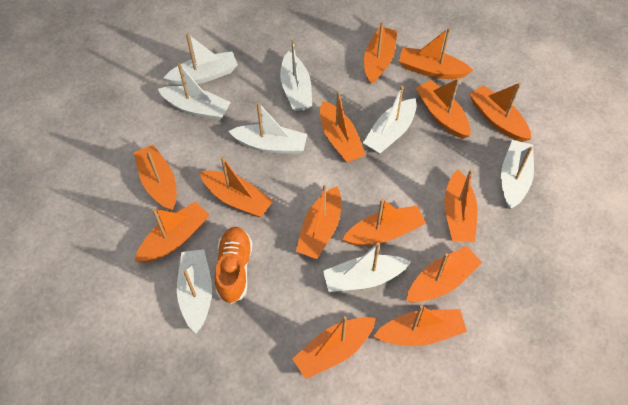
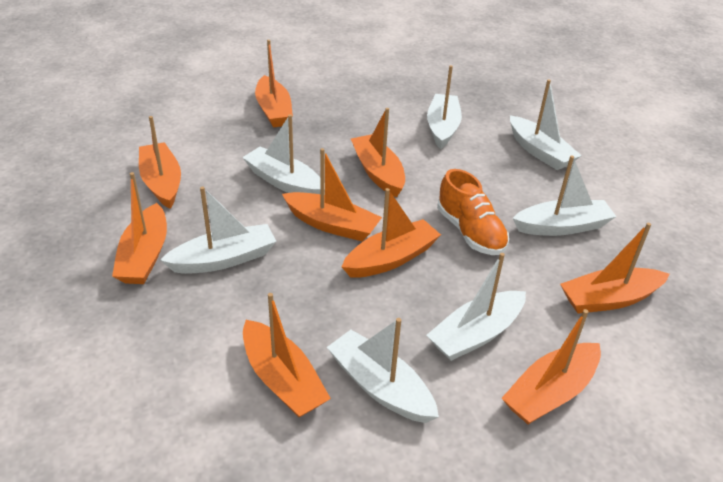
orange boat: [134,145,176,211] [134,201,209,263] [200,156,273,217] [292,316,376,379] [296,185,341,259] [320,91,366,163] [342,199,426,246] [364,21,397,84] [374,305,467,346] [399,27,473,79] [406,246,482,303] [416,78,471,139] [444,169,478,242] [469,82,532,142] = 14 -> [112,172,167,284] [139,116,181,209] [243,293,331,417] [255,40,293,128] [282,148,382,241] [342,188,441,278] [351,108,405,197] [502,309,601,424] [560,223,669,314] = 9
white boat: [158,63,231,120] [164,33,238,86] [177,249,212,333] [228,102,307,154] [280,39,312,111] [323,242,411,292] [363,85,417,154] [501,140,534,209] = 8 -> [160,186,276,274] [242,114,325,194] [327,318,439,423] [426,253,526,361] [427,65,462,149] [510,79,582,170] [513,156,616,236] = 7

